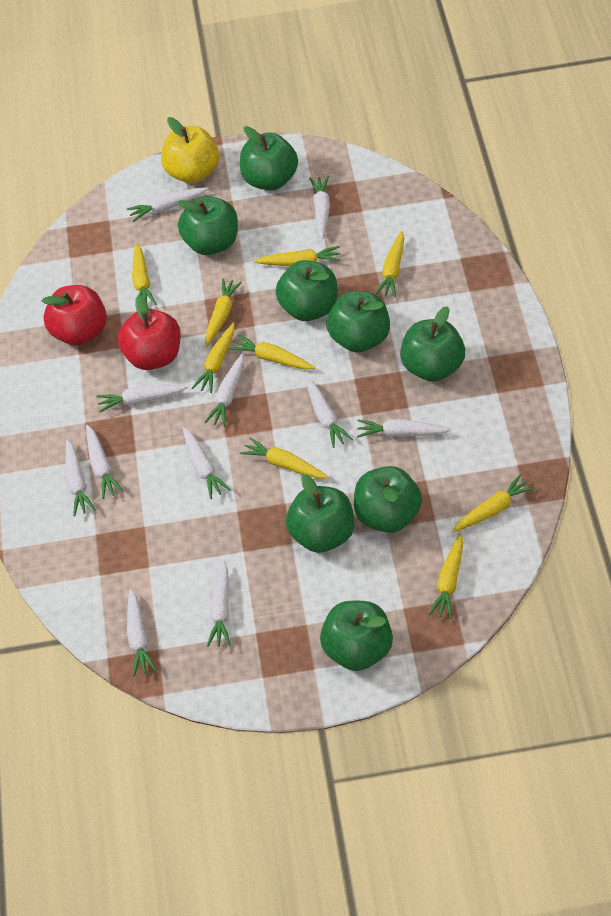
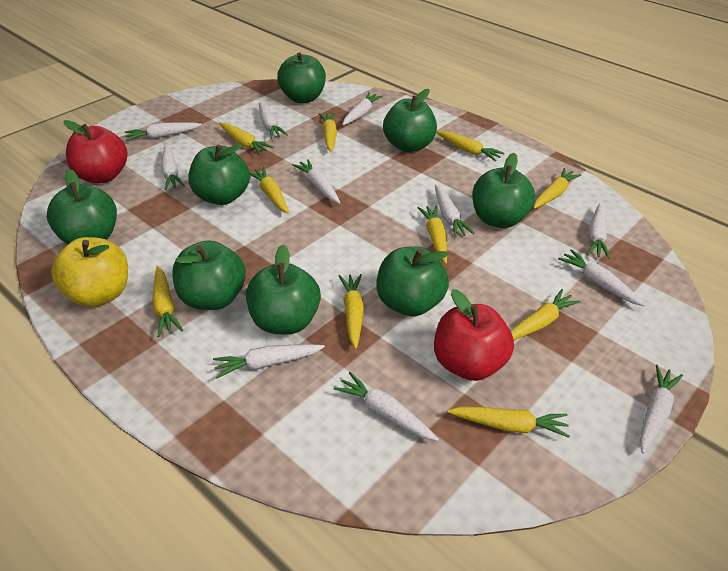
yellow carrot: [132,243,157,305] [192,323,235,393] [205,278,242,347] [229,334,315,370] [240,437,328,479] [254,246,341,266] [375,231,404,297] [429,533,463,619] [452,474,535,532] = 9 -> [152,266,183,337] [219,122,274,155] [249,167,289,214] [319,113,337,152] [339,274,364,349] [417,205,447,263] [436,131,504,161] [447,407,570,438] [511,289,581,340] [533,168,581,209] = 10

